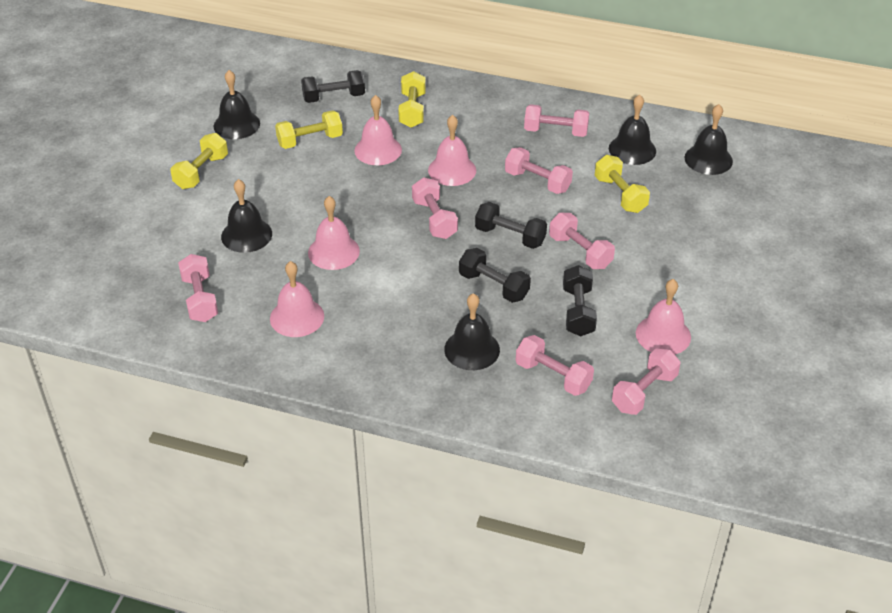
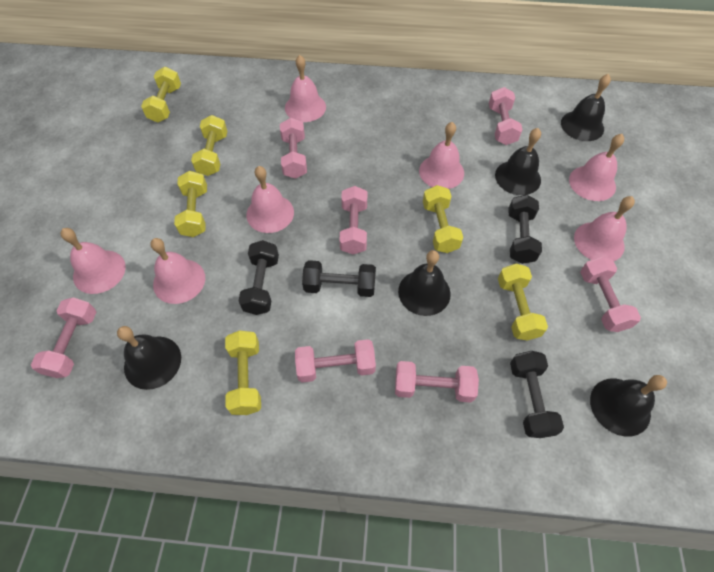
pink bell: [270,261,324,337] [308,196,360,270] [354,95,402,165] [428,115,476,186] [636,279,691,354] = 5 -> [60,228,126,294] [150,238,205,304] [246,166,294,233] [285,55,326,122] [419,122,464,189] [569,134,624,201] [574,196,635,261] = 7
yellow dumbbell: [170,133,228,189] [275,110,343,149] [398,71,426,128] [595,155,650,213] = 4 -> [141,67,181,123] [174,171,207,237] [191,115,227,176] [225,330,261,415] [423,185,463,253] [498,263,548,341] = 6

